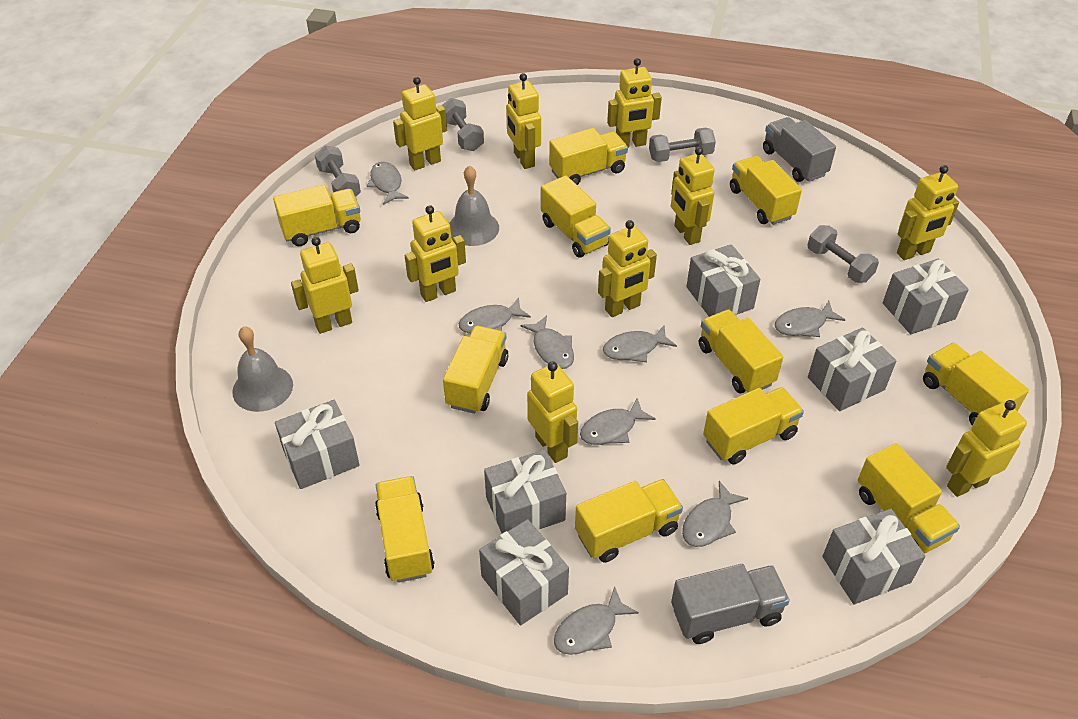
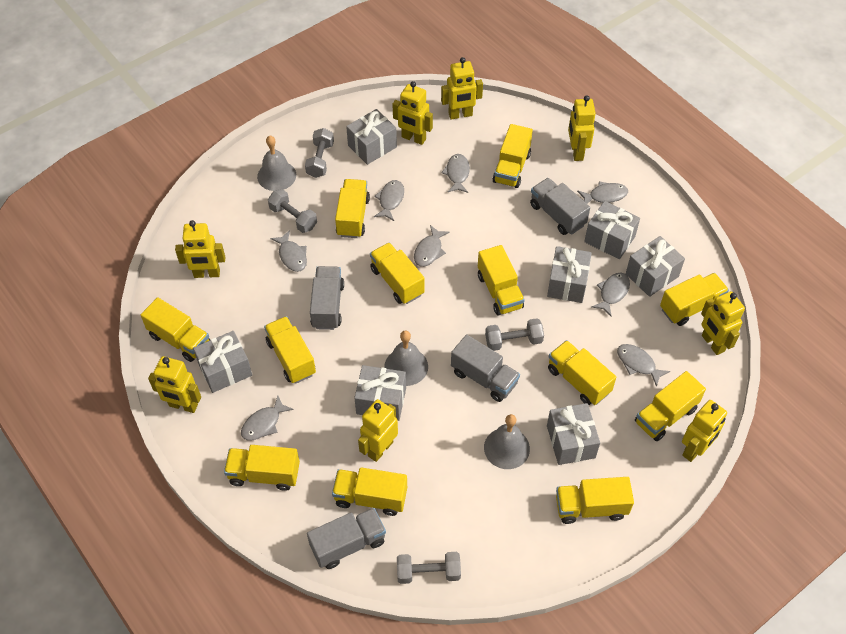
grey bell: [232,326,293,412] [449,165,499,246] = 2 -> [257,136,296,191] [384,331,428,386] [484,414,530,469] = 3
grey truck: [671,564,790,644] [763,117,836,182] = 2 -> [307,508,386,569] [310,266,344,330] [451,335,520,402] [530,178,590,235] = 4
yellow robot: [291,237,359,334] [393,77,447,171] [405,205,466,302] [506,73,541,169] [527,361,578,463] [598,220,657,317] [607,58,662,148] [671,147,715,245] [897,165,959,260] [946,400,1027,497] = 10 -> [148,356,201,413] [175,220,225,278] [358,399,398,462] [392,81,433,145] [441,57,483,120] [568,95,596,161] [682,400,727,462] [701,291,745,355] = 8
yellow truck: [273,185,361,246] [375,476,435,583] [443,326,508,414] [541,176,611,258] [549,128,628,185] [575,479,683,562] [699,310,783,393] [703,387,804,464] [730,156,802,225] [858,443,960,553] [923,343,1029,426] = 11 -> [141,297,210,362] [224,445,300,491] [264,316,316,383] [332,467,407,516] [335,179,370,238] [370,242,425,304] [478,245,525,315] [493,124,533,188] [548,340,616,405] [556,477,634,524] [635,371,706,441] [660,273,729,326] = 12

